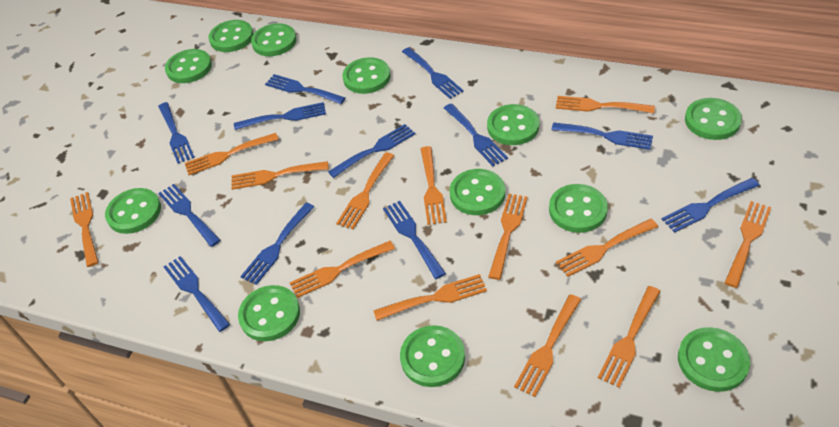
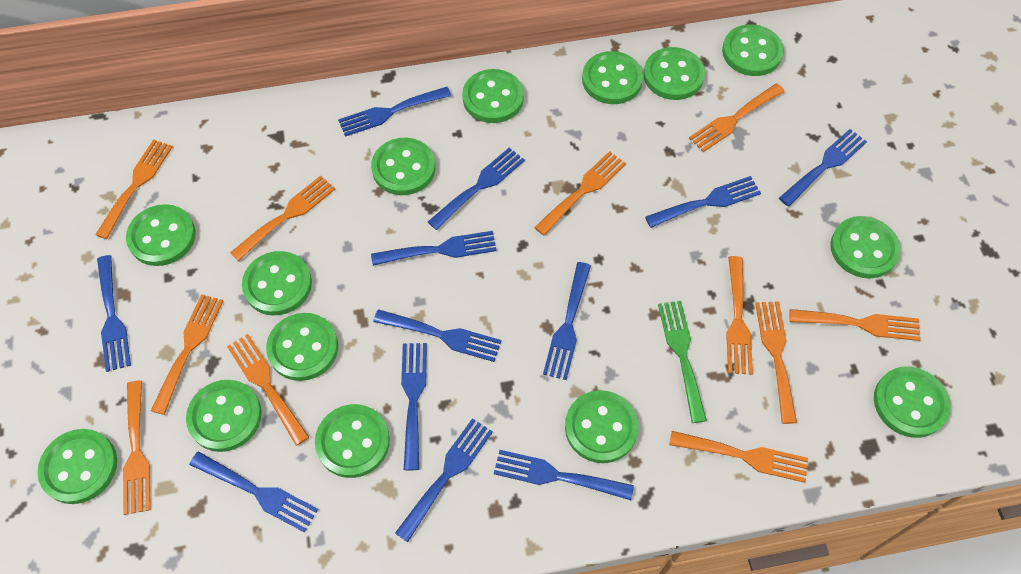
green button: [105,188,161,234] [165,49,212,83] [208,20,254,52] [238,285,300,341] [251,23,297,56] [343,57,391,94] [400,325,465,387] [450,169,505,215] [487,104,539,145] [549,184,608,233] [678,327,750,392] [685,98,742,140] = 12 -> [38,429,117,504] [126,204,196,266] [186,380,262,452] [242,251,312,315] [266,313,338,381] [315,404,390,478] [371,138,436,195] [462,69,524,123] [565,390,639,463] [582,51,643,104] [644,47,705,100] [722,24,784,76] [830,216,901,278] [874,366,950,438] = 14
green fork: none = 0 -> [658,301,707,423] = 1
orange fork: [70,192,99,267] [185,133,279,175] [231,161,329,190] [290,241,395,298] [336,152,394,229] [373,274,487,321] [421,146,447,225] [488,194,528,280] [514,294,581,397] [556,96,655,113] [556,219,658,277] [598,286,661,388] [725,201,771,288] = 13 -> [95,139,173,239] [123,380,151,515] [151,294,223,415] [227,334,309,446] [230,175,335,261] [534,151,626,236] [669,431,808,483] [689,83,785,152] [726,256,753,375] [755,302,797,424] [789,309,921,341] = 11

